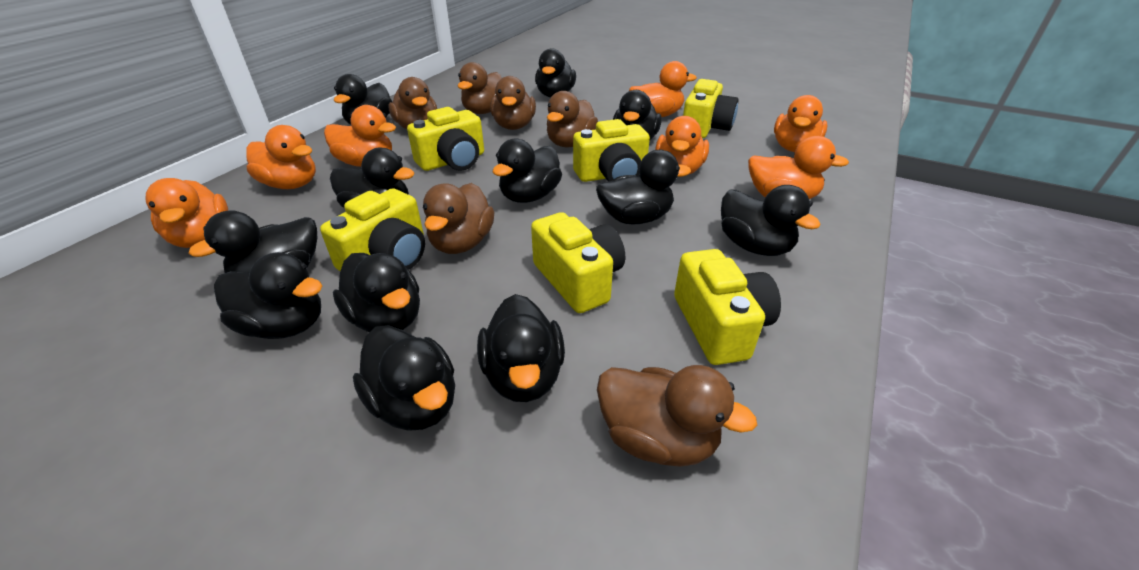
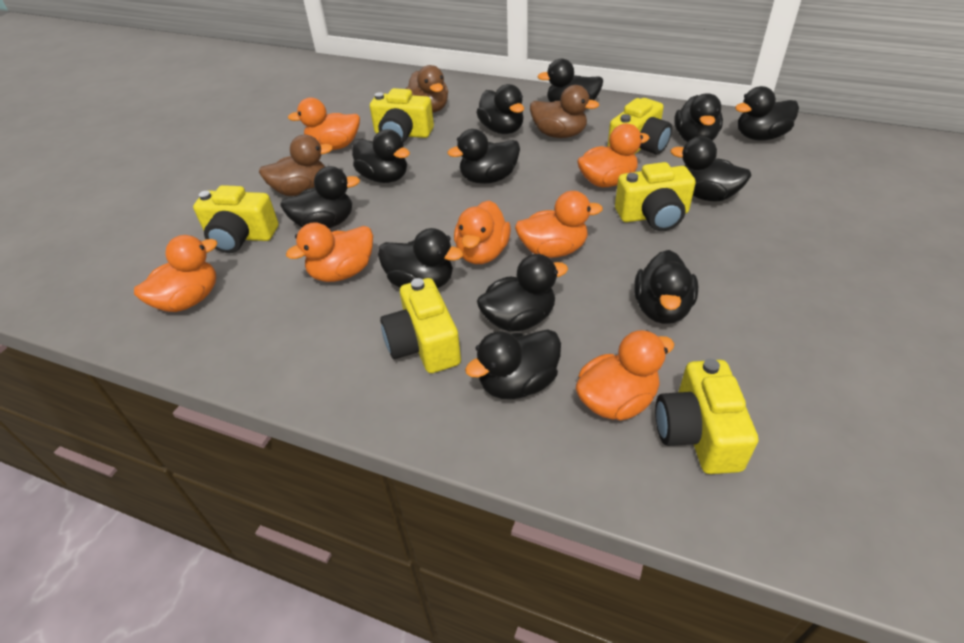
brown duck: [388,77,437,129] [423,183,494,254] [458,62,502,114] [490,76,536,130] [547,91,598,148] [597,365,757,467] = 6 -> [259,135,333,196] [405,65,448,113] [530,85,599,138] = 3

